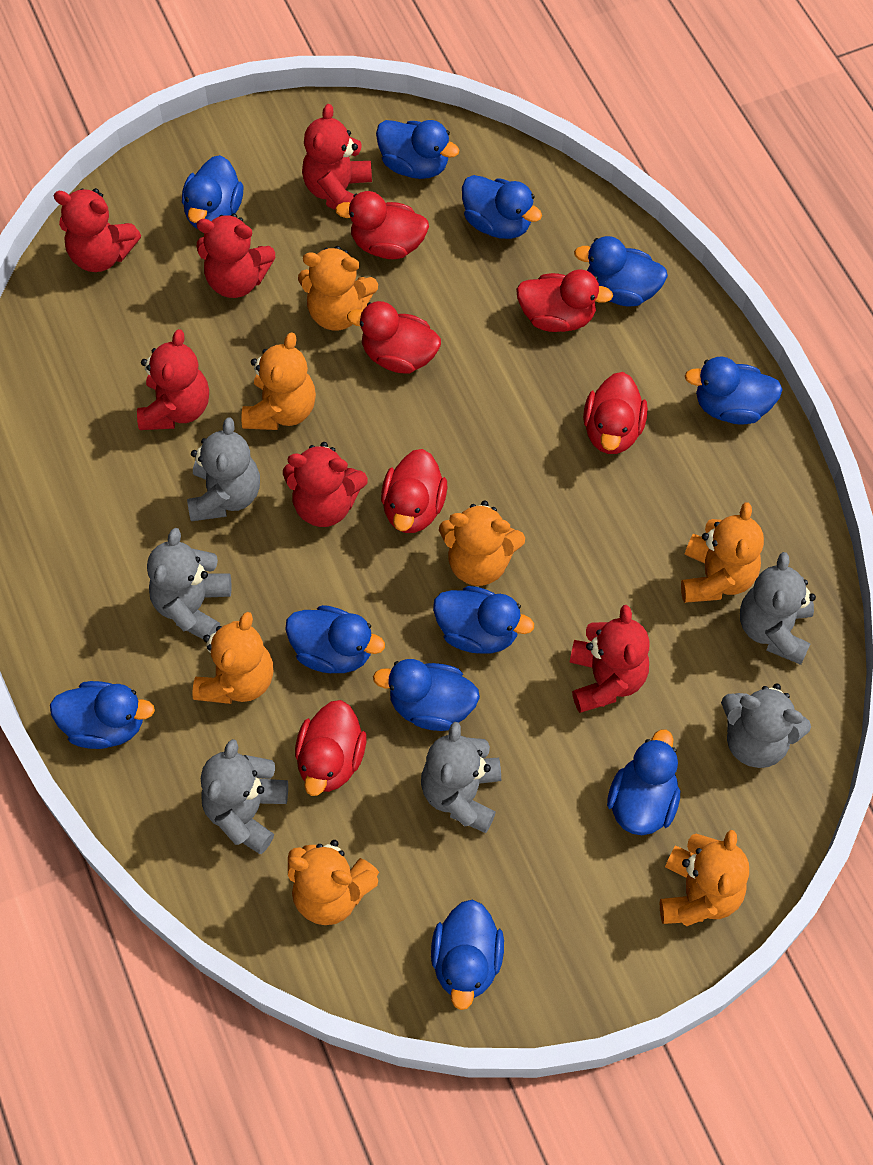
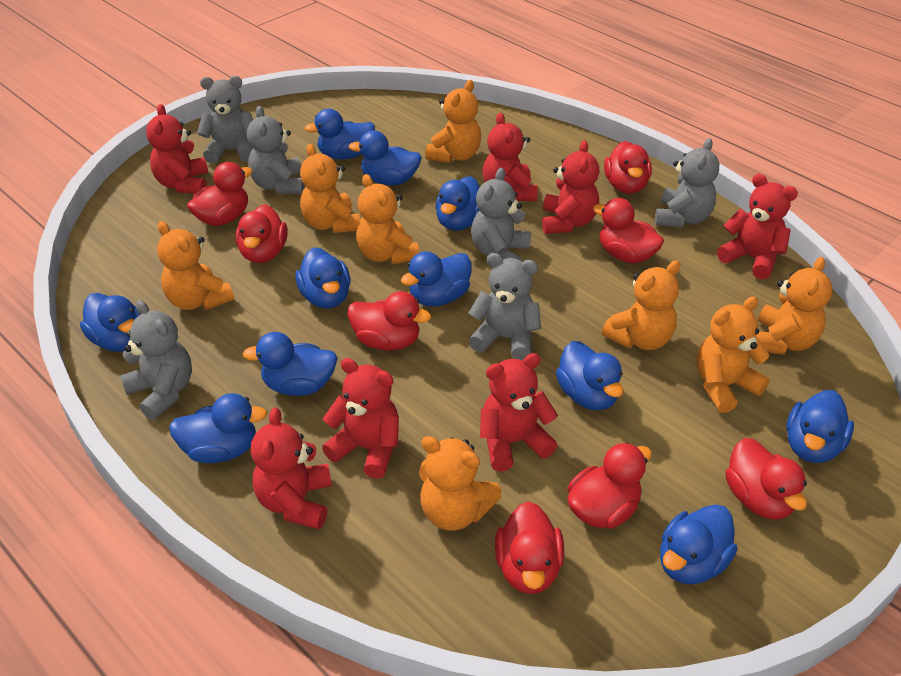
orange teddy bear: [192,612,273,704] [242,332,316,430] [288,840,379,925] [298,246,378,330] [439,501,525,586] [660,830,749,926] [681,502,764,603] = 7 -> [157,221,234,310] [300,144,360,233] [356,174,420,264] [419,436,502,531] [425,80,481,163] [602,261,680,350] [697,296,770,413] [756,257,832,354] = 8
red duck: [295,700,366,796] [335,191,429,259] [347,301,441,373] [381,449,447,533] [516,270,613,332] [583,372,648,454] = 6 -> [187,162,252,226] [235,204,288,263] [347,291,431,351] [495,502,564,594] [567,443,652,529] [593,198,664,264] [604,141,652,194] [725,438,807,520] = 8
red teddy bear: [54,188,141,272] [137,329,209,430] [196,213,275,298] [283,442,368,527] [302,104,372,210] [570,605,650,713] = 6 -> [146,104,208,194] [251,408,332,529] [322,358,399,479] [480,353,558,471] [482,113,538,201] [542,140,600,234] [717,174,798,280] = 7

